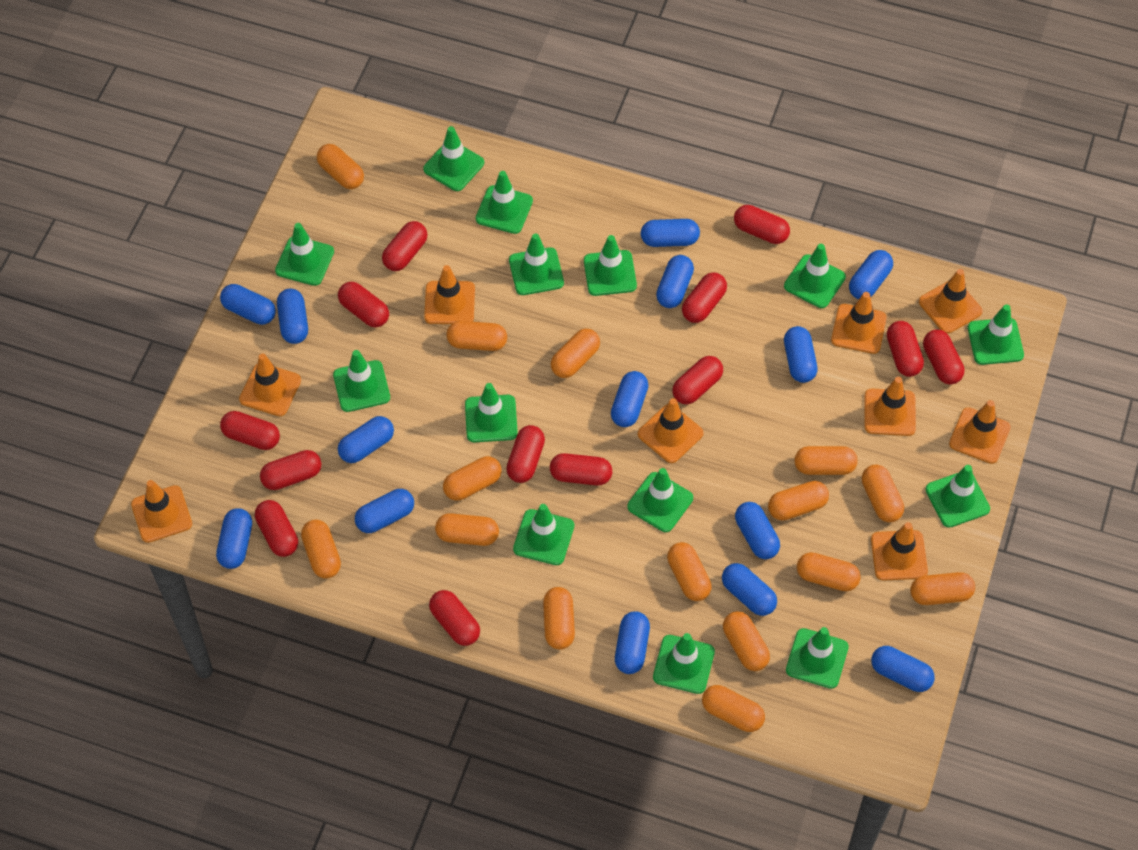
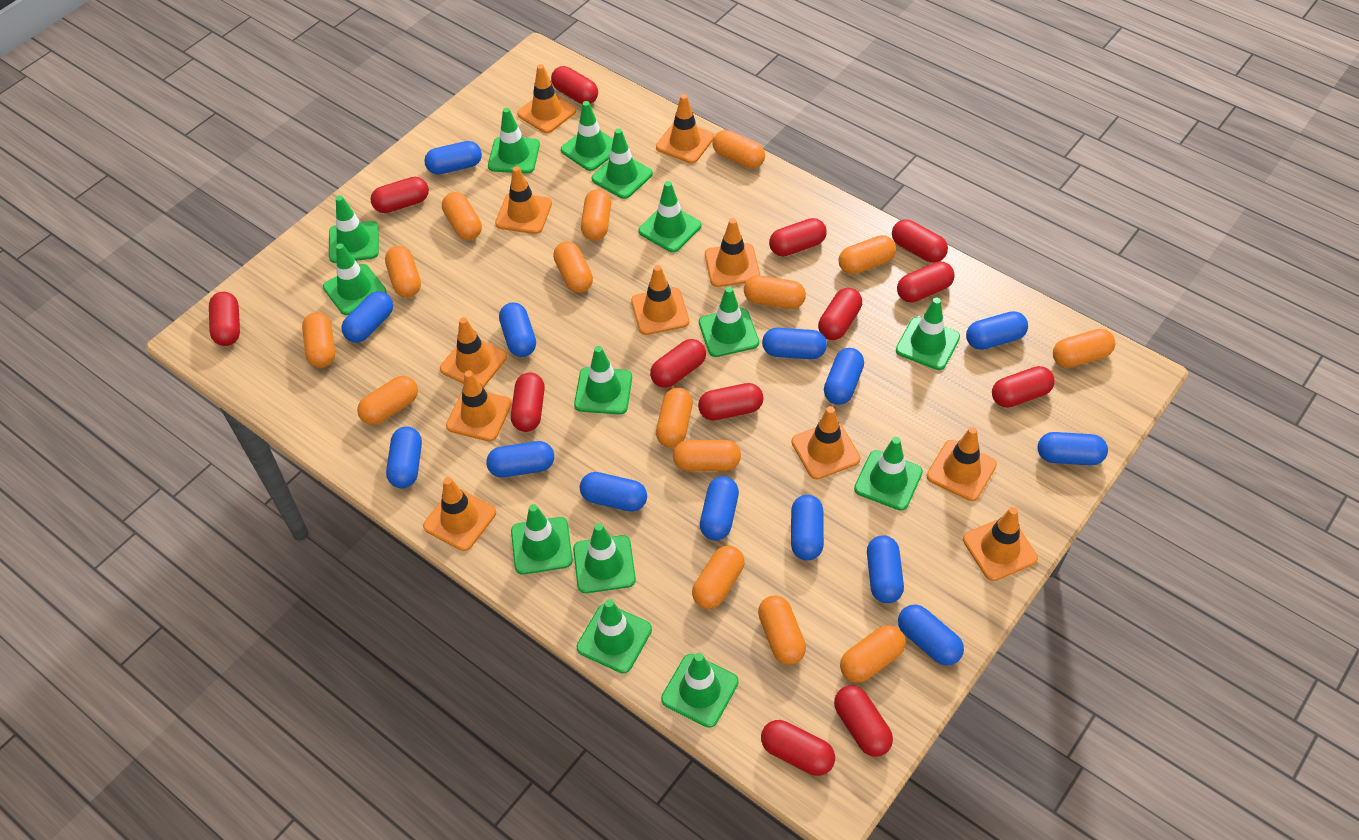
orange traffic cone: [131,480,192,543] [239,353,301,416] [424,265,475,324] [638,398,704,463] [831,292,887,354] [865,377,916,436] [871,522,928,581] [919,269,983,334] [949,400,1011,464] = 9 -> [423,477,496,551] [440,317,507,388] [446,370,512,441] [495,166,552,234] [517,64,576,133] [631,265,689,335] [656,94,714,163] [705,218,760,287] [791,406,861,479] [927,427,997,501] [963,507,1038,581] = 11

